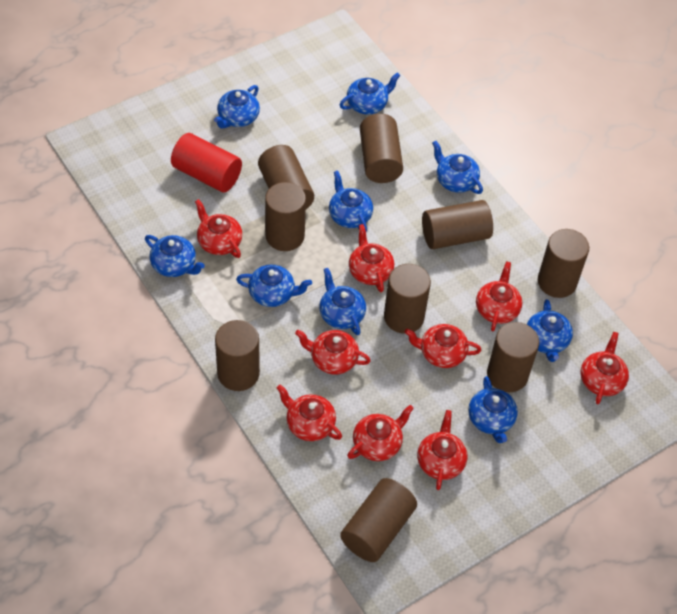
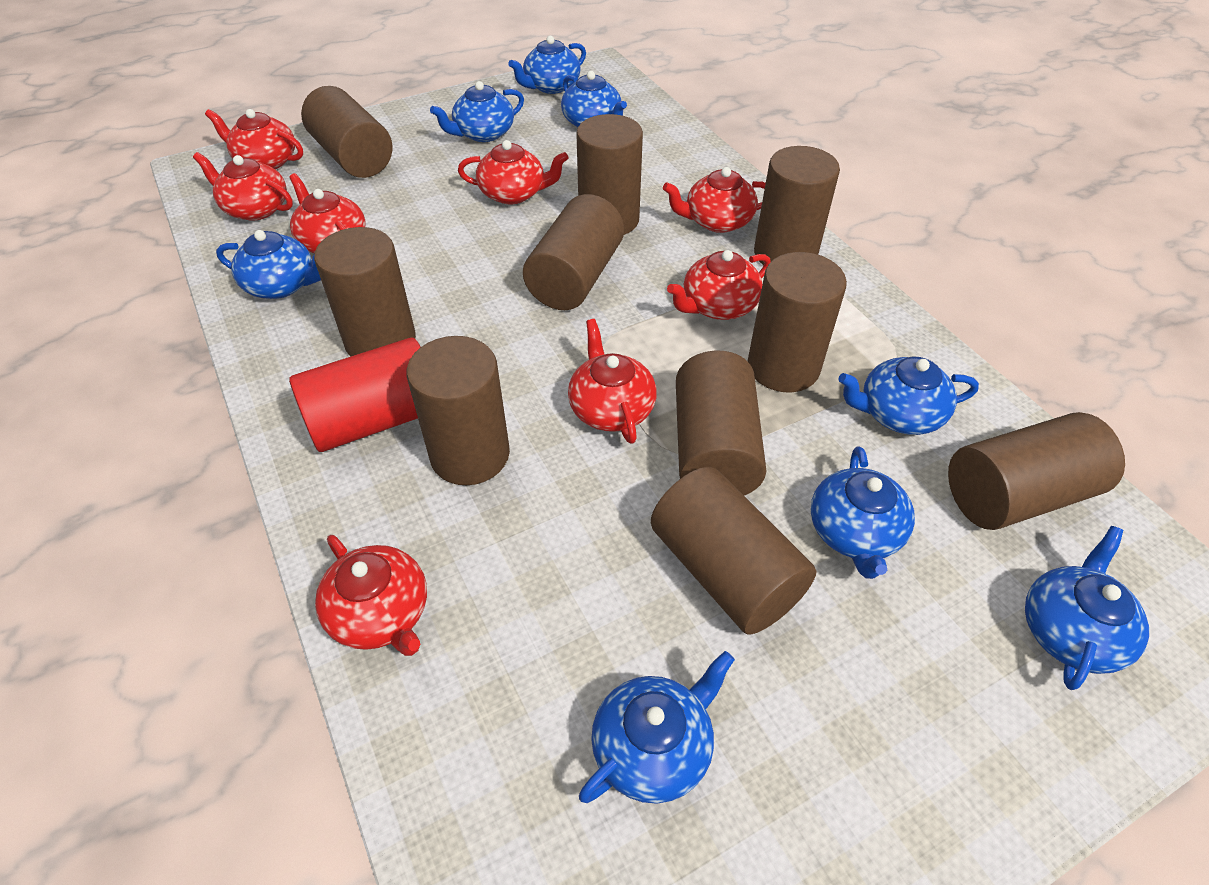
blue teapot: [145,235,205,277] [214,85,260,129] [236,264,312,307] [319,268,366,335] [329,171,373,232] [340,72,400,115] [432,141,483,194] [468,376,518,443] [527,299,573,362] = 9 -> [216,230,321,299] [430,81,524,142] [508,36,586,94] [561,71,627,127] [579,651,735,804] [811,446,915,579] [838,357,979,435] [1025,526,1149,690] = 8
brown cylinder: [215,320,260,391] [258,145,314,209] [265,182,306,251] [340,478,417,562] [360,114,403,183] [384,264,431,334] [422,200,493,249] [487,322,539,392] [538,229,589,298] = 9 -> [301,86,392,178] [314,227,416,357] [406,336,510,485] [523,194,624,310] [576,114,643,235] [651,467,816,635] [676,351,767,495] [747,252,847,392] [754,146,840,265] [948,412,1125,530] = 10
red teapot: [195,199,242,258] [277,384,342,441] [295,330,371,374] [347,405,414,461] [349,224,394,292] [405,324,481,368] [417,410,467,490] [476,261,522,331] [580,332,629,404] = 9 -> [193,152,293,221] [205,109,303,169] [289,173,366,253] [315,535,427,656] [458,140,568,205] [568,319,657,444] [663,167,766,233] [667,250,771,320] = 8

